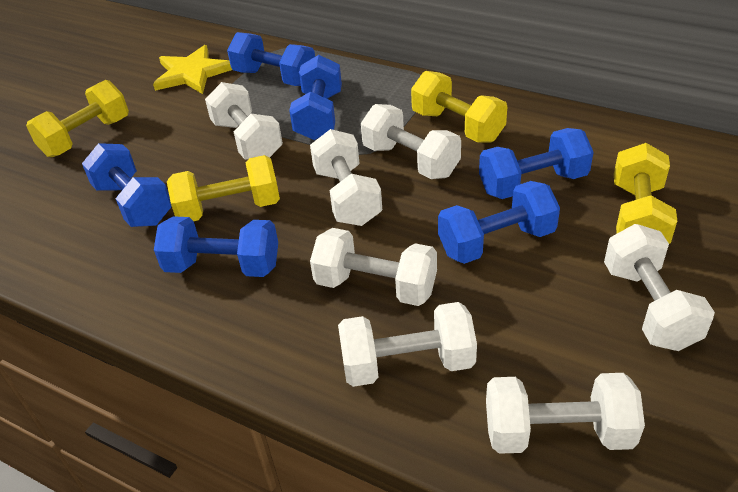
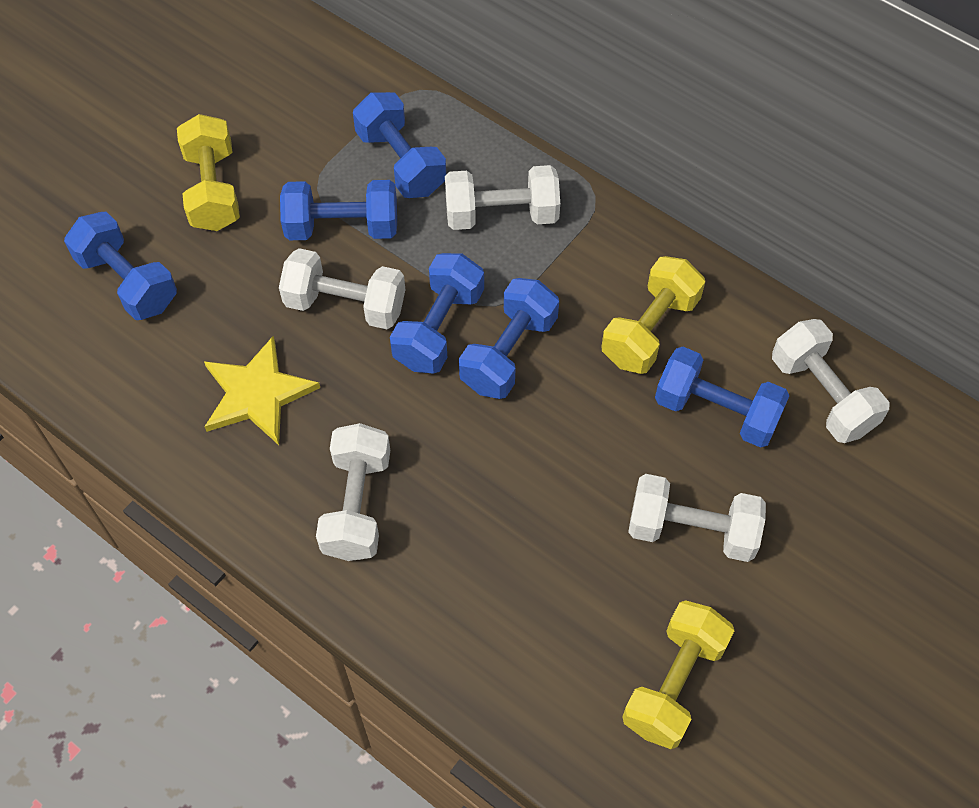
white dumbbell: [205,82,283,160] [310,129,382,226] [310,228,437,306] [338,302,477,387] [361,104,461,179] [486,373,645,454] [604,224,715,351] = 7 -> [279,248,405,329] [316,423,390,561] [445,165,560,230] [628,474,766,562] [772,319,890,443] = 5
yellow dumbbell: [26,80,129,157] [167,155,280,221] [411,71,507,143] [614,143,677,244] = 4 -> [177,114,240,231] [601,256,705,374] [622,600,734,749] = 3

